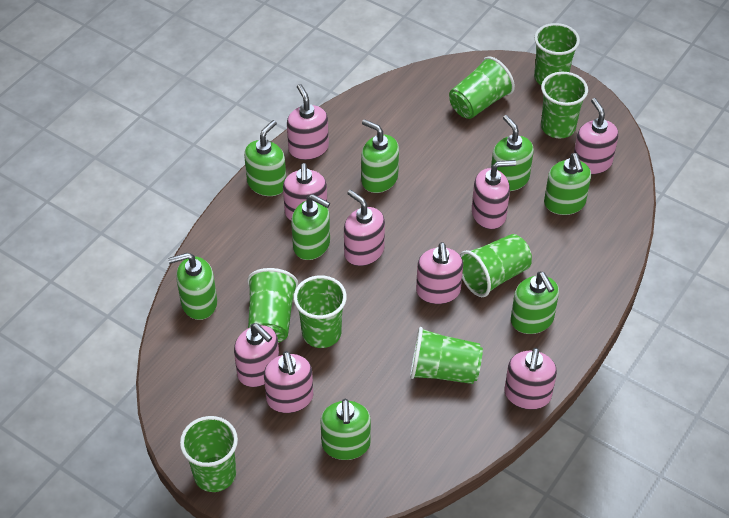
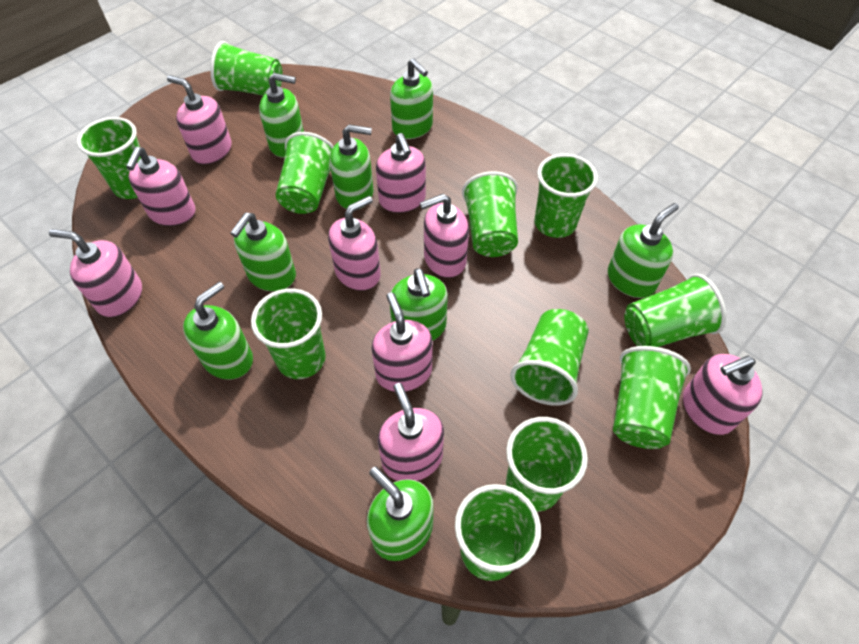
green cup: [180,416,238,492] [247,268,298,343] [294,275,347,348] [410,327,483,384] [449,57,515,119] [460,234,532,297] [534,23,580,85] [541,72,588,138] = 8 -> [77,117,141,199] [210,41,283,96] [251,288,326,379] [276,132,334,214] [455,484,541,581] [462,171,518,257] [506,417,588,512] [510,309,588,406] [534,154,598,238] [613,346,691,449] [624,274,726,347] = 11

